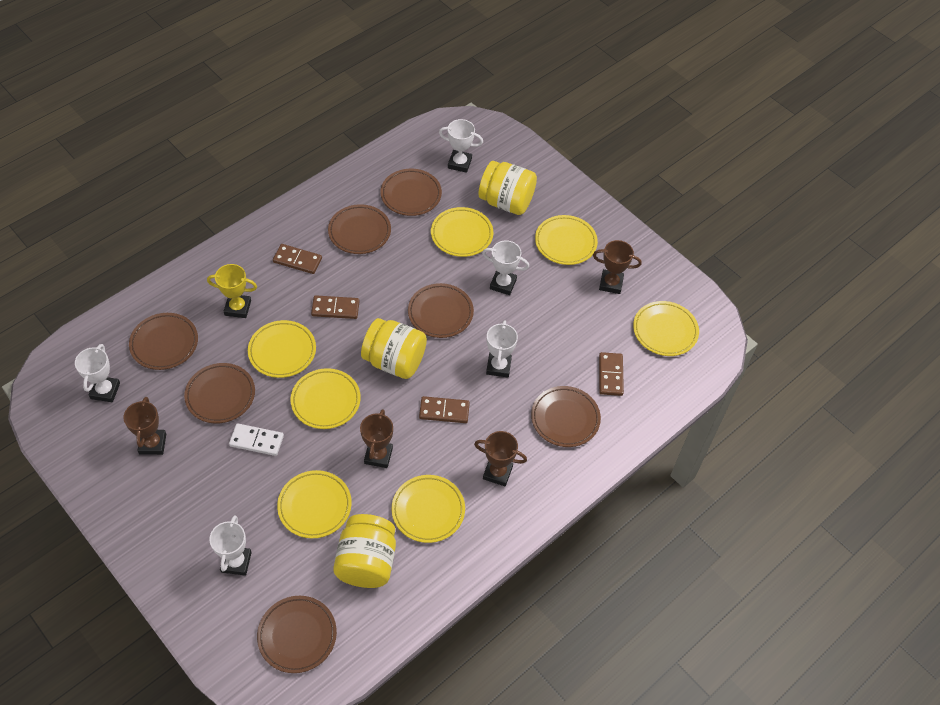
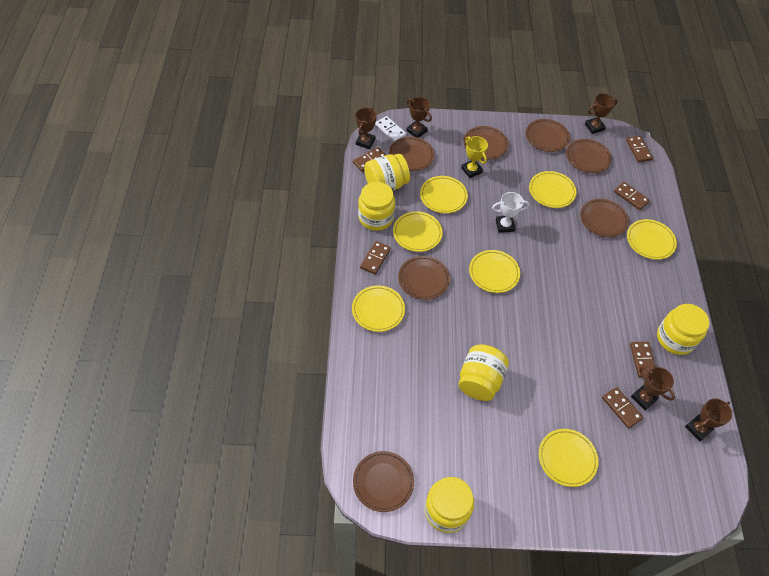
brown domino: [273,244,322,274] [311,295,360,319] [419,396,470,423] [599,352,624,396] = 4 -> [353,147,386,172] [360,241,391,274] [602,387,643,429] [614,182,650,210] [626,136,653,162] [630,342,656,378] = 6
brown trophy: [123,397,166,455] [360,409,393,468] [474,431,527,486] [593,240,642,294] = 4 -> [356,107,377,149] [407,97,432,138] [585,93,618,134] [631,366,675,410] [685,398,732,441] = 5
white trophy: [75,344,120,402] [209,515,252,576] [439,119,483,173] [482,241,529,295] [486,320,518,378] = 5 -> [492,192,529,233] = 1
yellow jar: [333,514,396,588] [361,318,427,379] [478,161,537,215] = 3 -> [358,182,395,231] [364,154,410,191] [425,477,474,533] [458,344,509,401] [657,304,710,355] = 5

